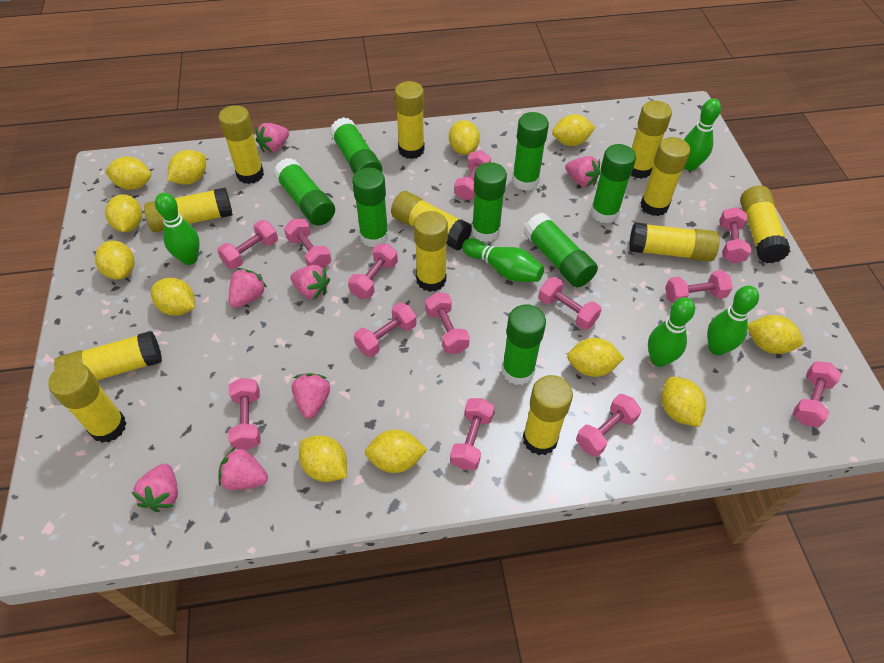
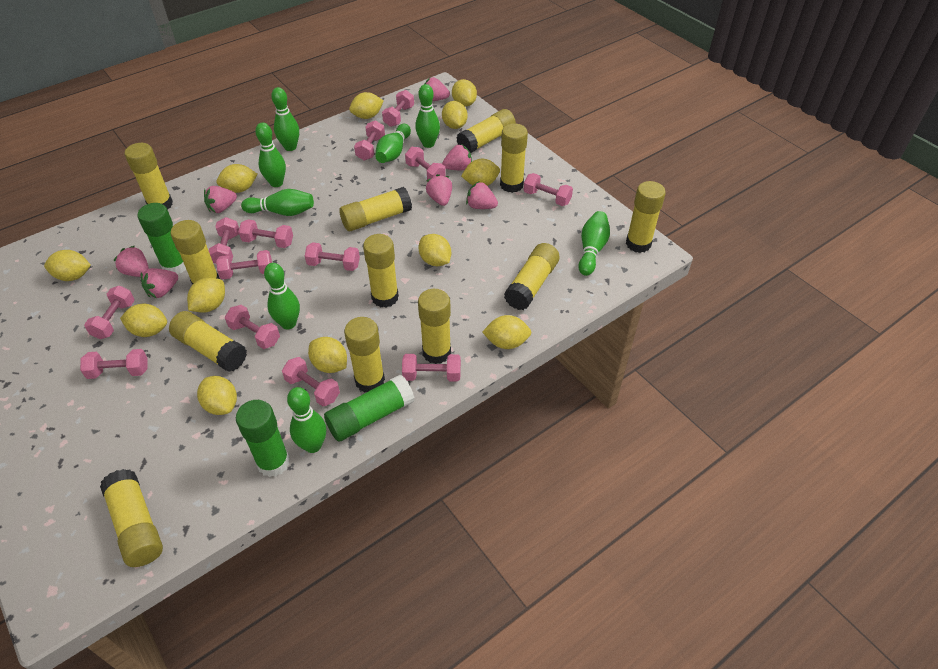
green bowling pin: [155,193,200,265] [462,238,544,282] [648,297,695,367] [684,99,721,171] [707,286,759,355] = 5 -> [241,189,314,216] [255,122,286,187] [264,263,300,329] [271,87,299,151] [287,387,326,453] [375,124,411,163] [415,84,440,148] [578,211,610,276] = 8
green glue stick: [273,158,335,226] [330,117,382,174] [352,168,389,247] [472,162,507,242] [502,304,546,385] [512,112,549,191] [524,213,598,287] [591,144,636,224] = 8 -> [137,203,186,275] [236,400,290,477] [324,375,415,442] = 3

